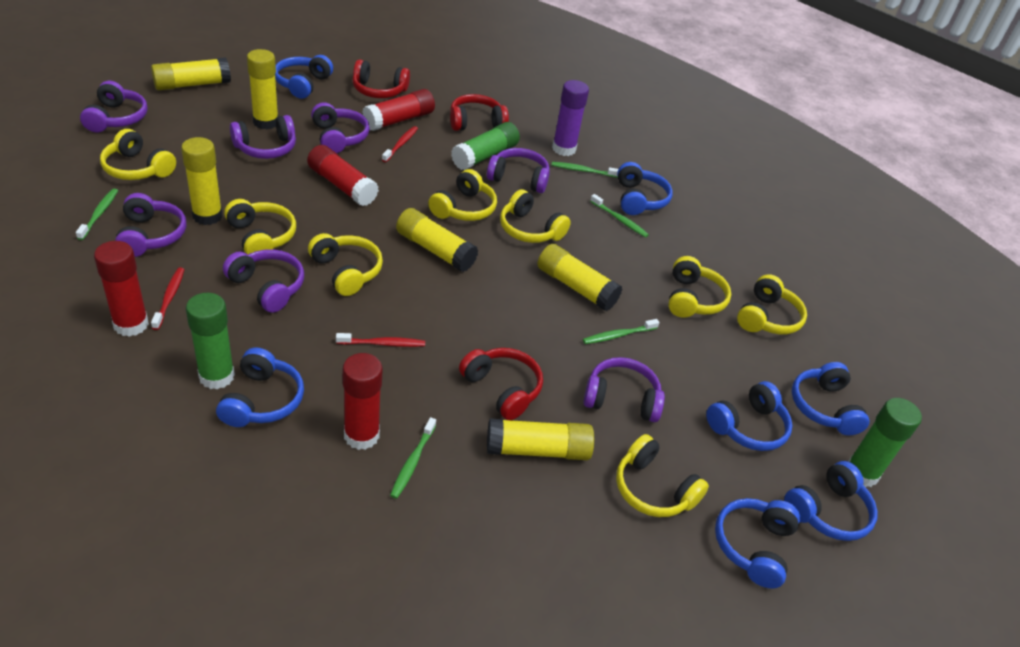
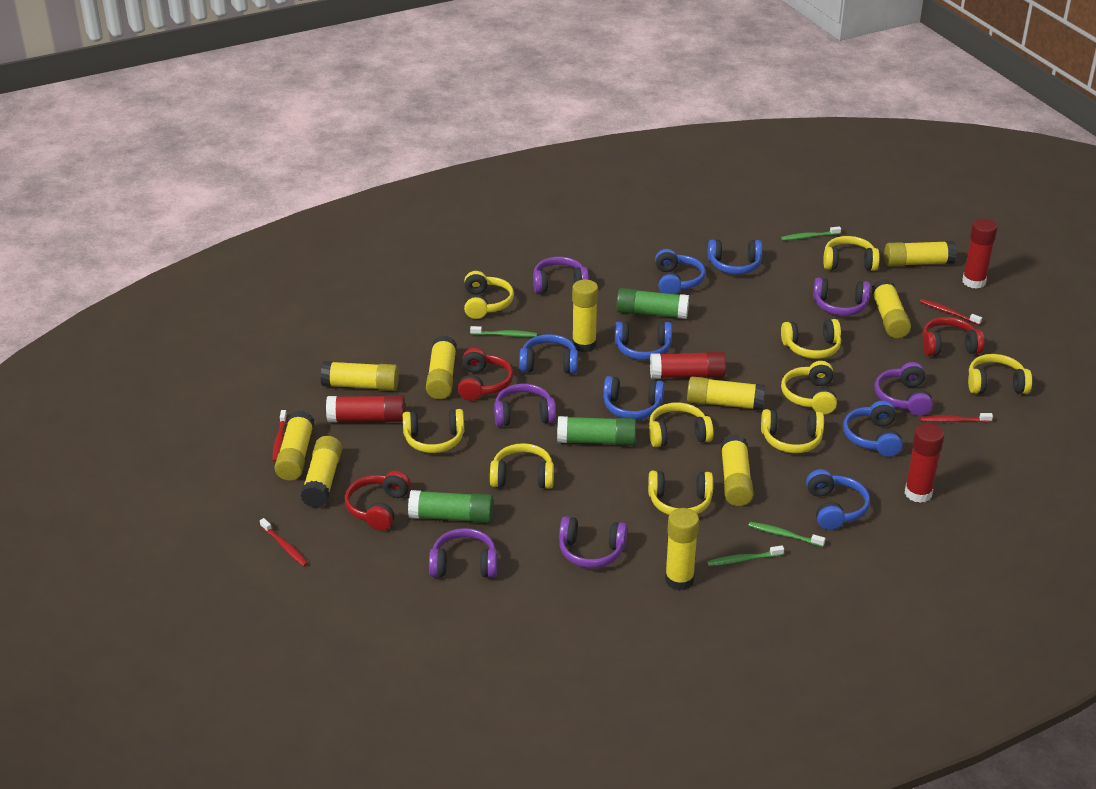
green toothbrush: [76,189,118,240] [390,417,436,499] [551,162,618,178] [583,319,659,344] [590,194,649,237] = 5 -> [470,326,537,337] [707,546,784,566] [748,522,825,547] [781,226,841,240] = 4
purple glue stick: [552,80,589,156] = 1 -> none = 0
purple headphones: [80,81,148,132] [115,193,186,257] [223,249,304,313] [230,115,296,159] [311,102,370,153] [487,148,550,193] [584,357,665,422] = 7 -> [429,528,497,578] [494,384,556,427] [533,257,589,293] [559,516,627,568] [813,278,870,316] [875,362,933,416] = 6
red toothbrush: [151,267,185,330] [336,333,425,347] [382,126,418,162] = 3 -> [260,518,308,567] [272,410,287,462] [920,299,982,325] [920,413,993,422] = 4
yellow glue stick: [151,57,231,90] [181,137,222,225] [247,49,279,129] [396,208,478,272] [487,419,594,460] [537,244,622,311] = 6 -> [274,410,314,481] [300,436,342,508] [320,361,399,391] [426,335,457,399] [572,279,598,352] [665,508,699,591] [687,376,765,410] [721,434,753,506] [871,279,911,338] [884,241,957,267] = 10
yellow headphones: [100,129,176,180] [224,199,296,254] [308,233,383,296] [428,169,497,221] [500,189,571,243] [616,434,709,517] [668,256,731,318] [737,274,807,335] = 8 -> [403,409,464,453] [464,271,514,319] [490,443,554,489] [648,471,713,515] [649,402,713,447] [761,409,824,453] [781,319,841,359] [781,361,837,414] [823,236,880,271] [968,354,1032,394] = 10

